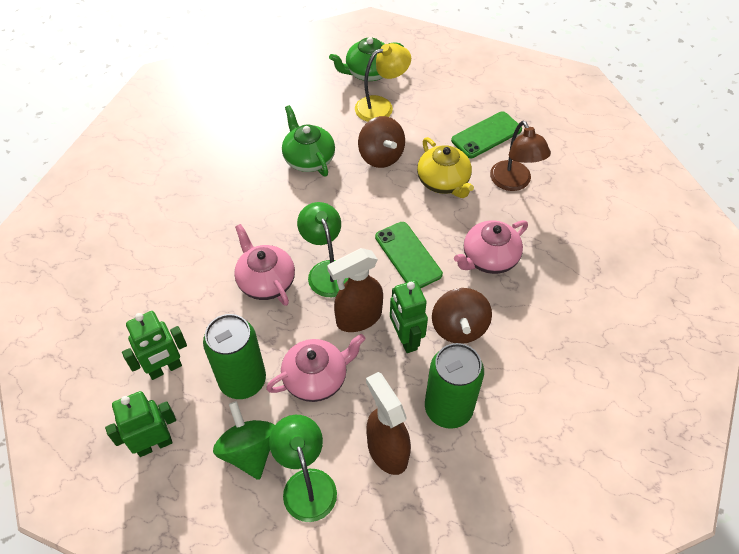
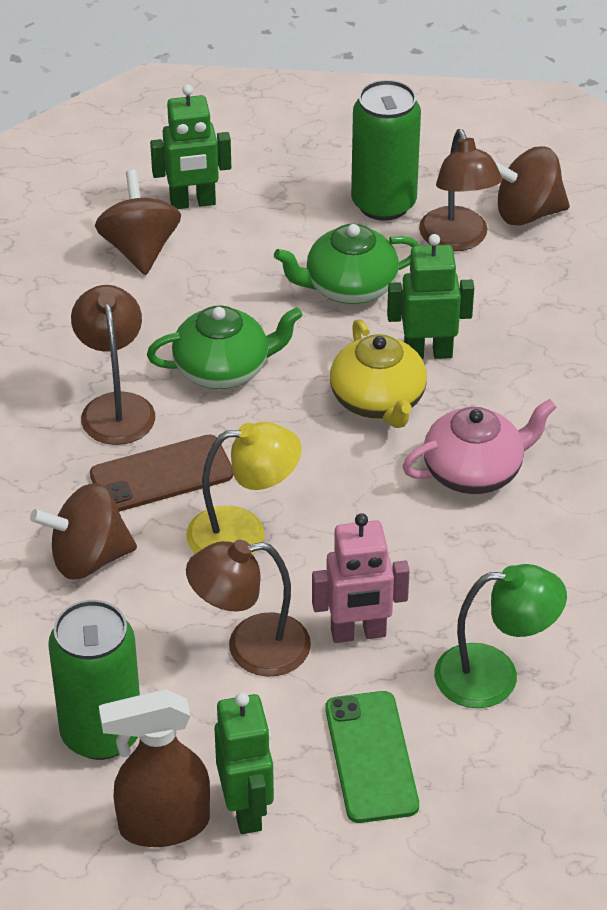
brown lamp: [490,121,551,191] = 1 -> [71,285,155,445] [186,540,311,677] [419,129,502,251] = 3
brown phone: none = 0 -> [90,435,234,512] = 1
brown spinning top: [358,116,405,168] [432,288,492,344] = 2 -> [30,483,137,580] [95,170,181,275] [495,146,570,225] = 3
brown spray bottle: [327,248,383,332] [366,372,411,475] = 2 -> [99,689,210,847] = 1
green lamp: [269,415,337,522] [297,202,348,297] = 2 -> [434,564,567,708] = 1
green phone: [375,222,443,288] [451,111,522,158] = 2 -> [325,691,419,823] = 1
green spinning top: [213,401,275,480] = 1 -> none = 0
pink robot: none = 0 -> [312,513,410,643] = 1
pink teapot: [234,224,295,306] [266,334,366,402] [454,220,528,274] = 3 -> [402,399,556,494] = 1

